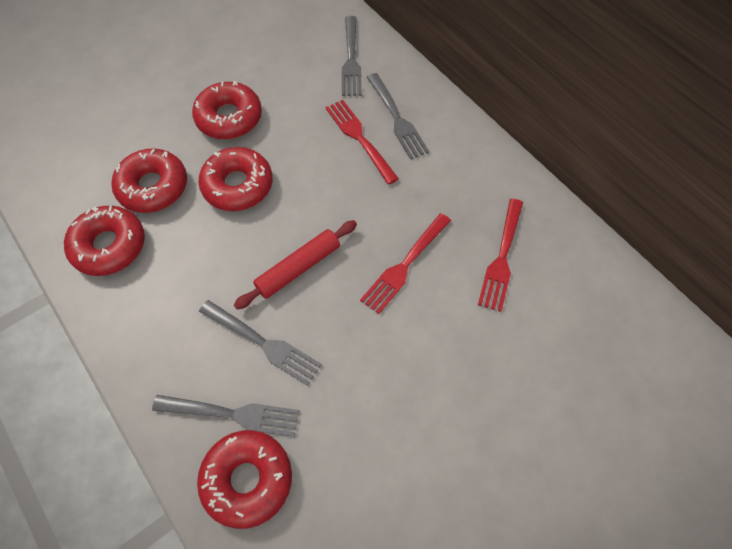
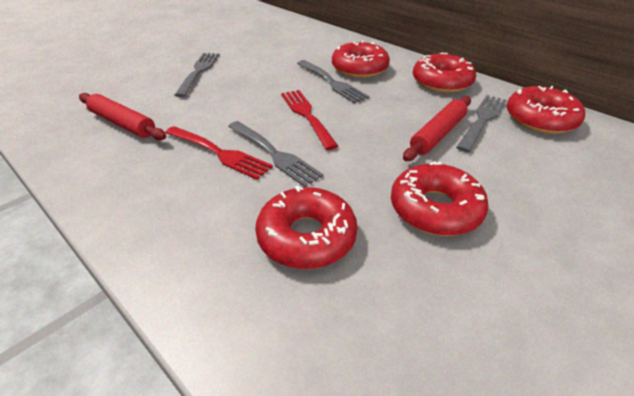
red fork: [326,100,399,185] [360,213,451,314] [478,198,523,312] = 3 -> [165,126,273,180] [281,90,338,150] = 2
red rolling pin: [234,220,357,309] = 1 -> [79,93,166,140] [403,96,471,161] = 2

